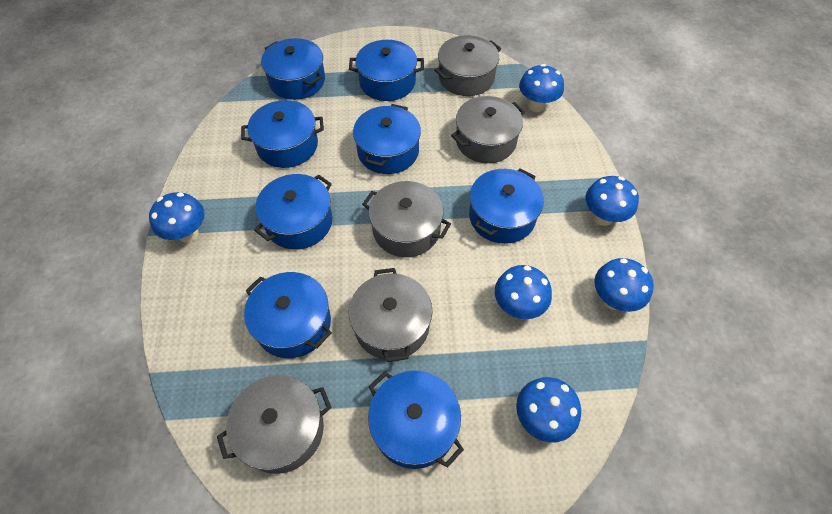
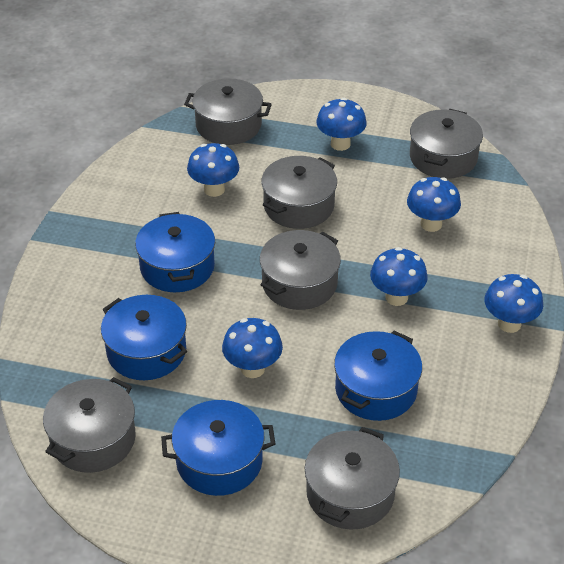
blue pot: [241,100,324,168] [244,272,331,358] [254,174,333,249] [261,38,325,100] [349,40,424,101] [353,104,421,174] [368,371,464,469] [469,168,544,244] = 8 -> [101,295,187,380] [135,212,215,292] [161,400,275,496] [334,331,422,421] = 4
grey pot: [217,375,332,474] [349,268,432,362] [362,181,451,257] [434,35,501,96] [451,96,525,163] = 5 -> [43,377,136,473] [184,78,272,145] [260,230,341,310] [261,156,337,229] [305,427,400,530] [410,109,483,179] = 6

